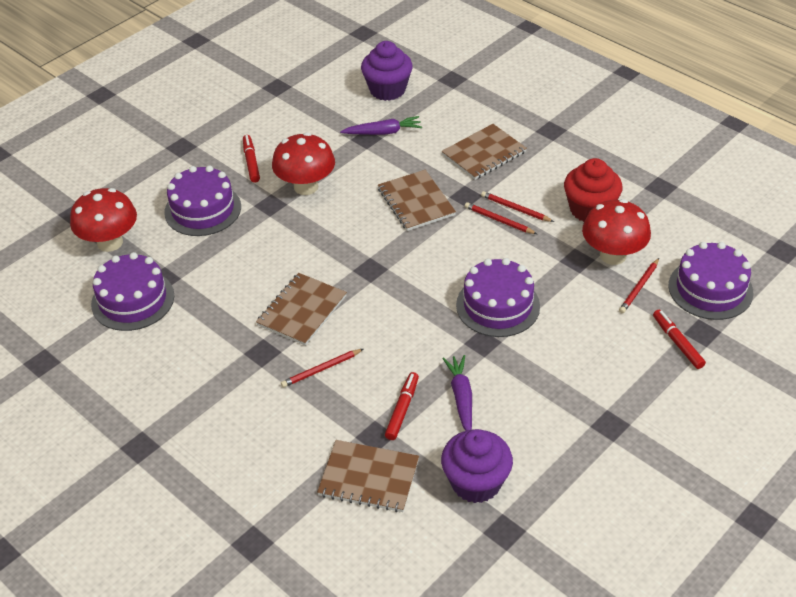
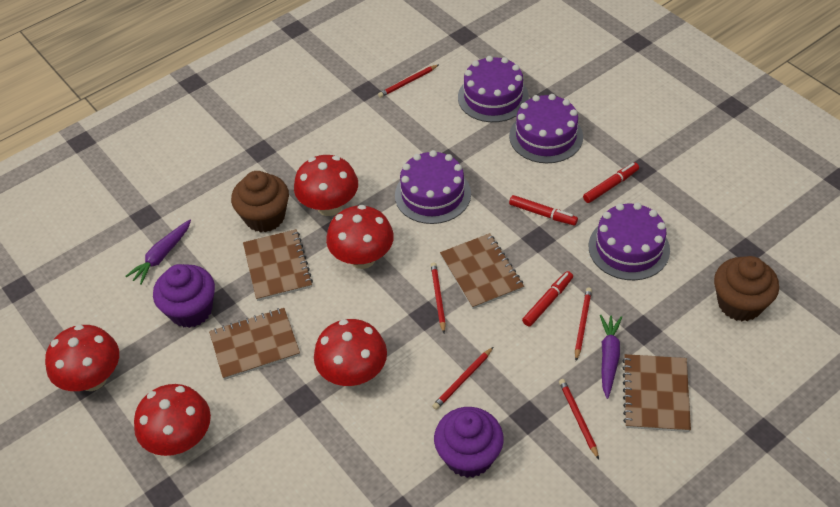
brown cupcake: none = 0 -> [231,171,289,232] [714,256,779,321] = 2
red cupcake: [564,158,622,222] = 1 -> none = 0
red mushroom: [70,188,137,252] [272,132,335,195] [582,199,651,265] = 3 -> [45,325,119,391] [134,384,211,456] [294,155,358,216] [314,319,387,386] [326,205,394,269] = 5
red pencil: [281,349,363,387] [465,202,537,234] [481,191,554,222] [619,258,659,313] = 4 -> [378,64,439,98] [431,262,446,333] [432,347,493,410] [559,379,599,459] [575,288,592,361] = 5

